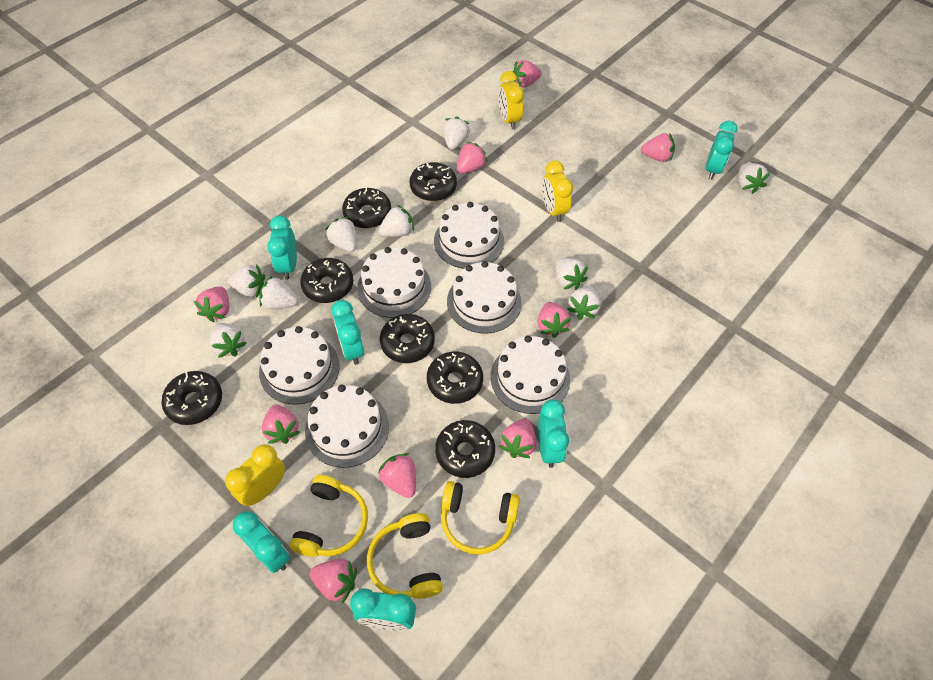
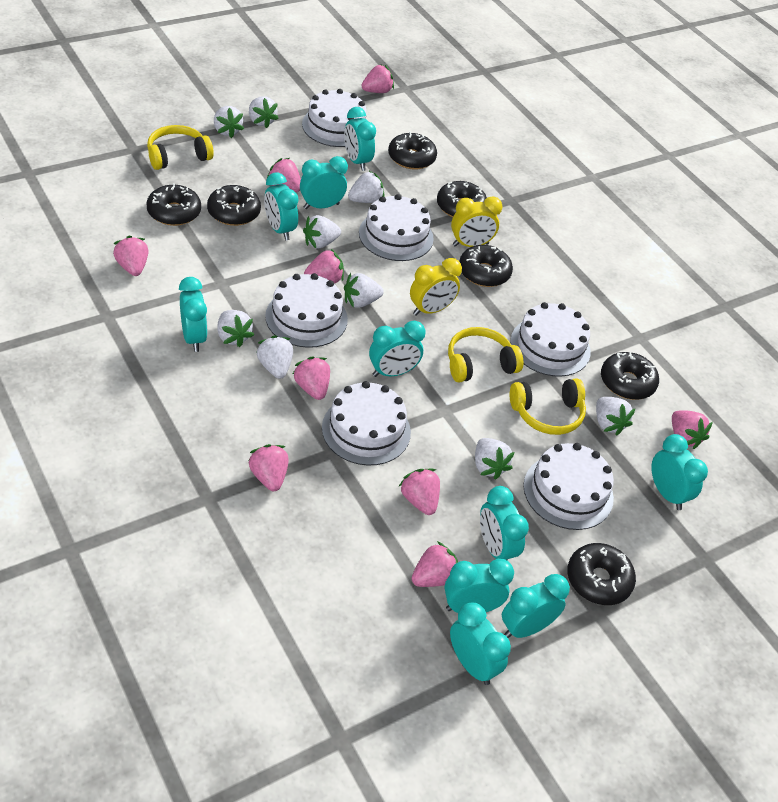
turquoise clock: [233,511,290,573] [267,215,297,280] [331,300,364,365] [350,588,416,631] [538,399,569,468] [706,121,738,180] = 6 -> [179,277,208,352] [264,172,298,240] [300,156,348,209] [344,107,376,171] [369,321,426,377] [445,559,514,613] [450,603,511,685] [480,486,529,561] [502,574,570,638] [651,434,708,510] = 10
yellow clock: [225,444,285,506] [498,71,524,129] [542,161,573,222] = 3 -> [410,258,462,316] [451,196,503,247] = 2

